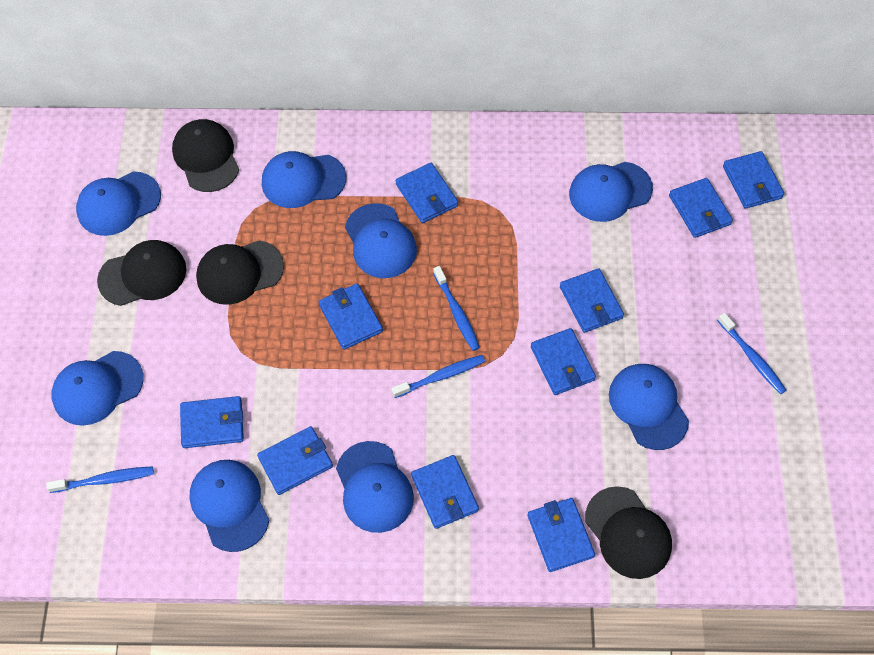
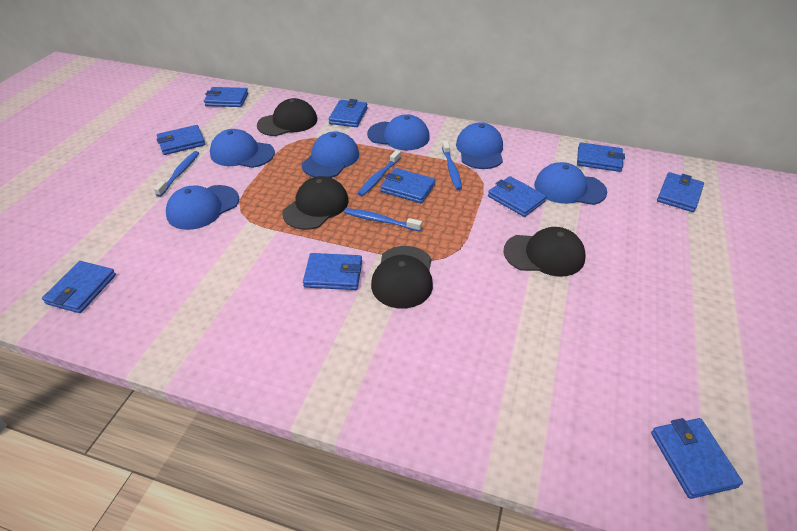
blue cap: [51,351,144,426] [76,172,161,236] [190,460,269,552] [262,151,346,208] [336,441,414,533] [345,203,417,278] [569,162,653,222] [609,364,689,450] = 8 -> [166,185,239,230] [210,129,275,168] [302,131,359,178] [367,114,430,150] [456,122,503,169] [534,162,607,205] = 6

